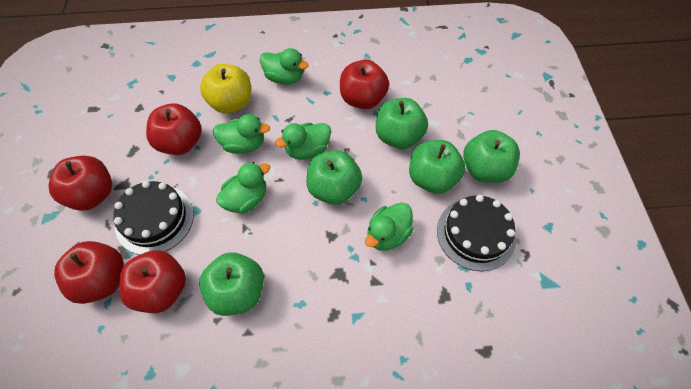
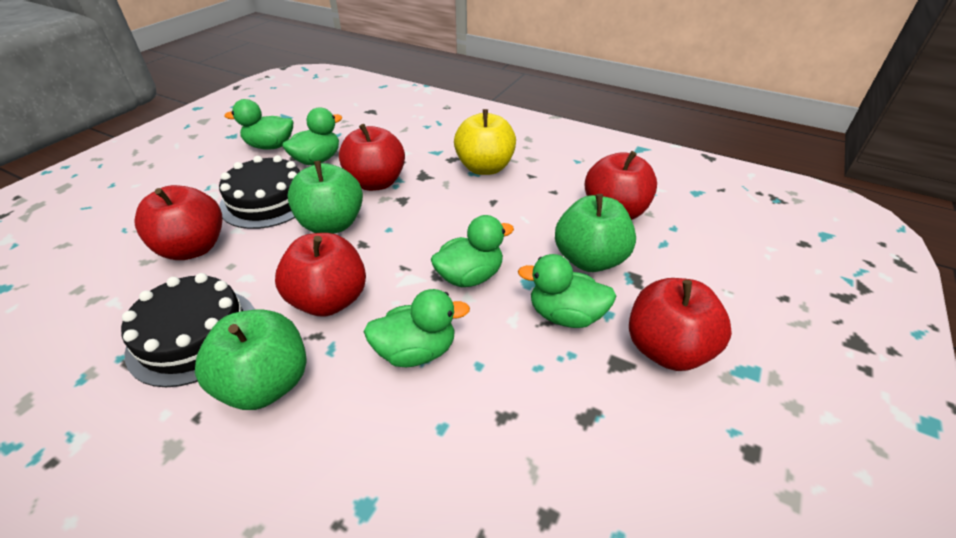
green apple: [199,253,264,316] [306,150,362,205] [376,98,428,149] [409,140,465,194] [463,130,520,183] = 5 -> [195,309,306,410] [287,161,363,234] [555,194,636,272] = 3

